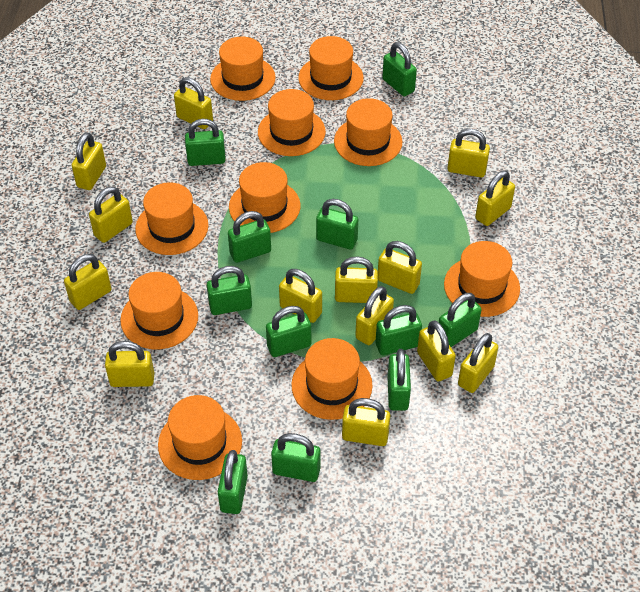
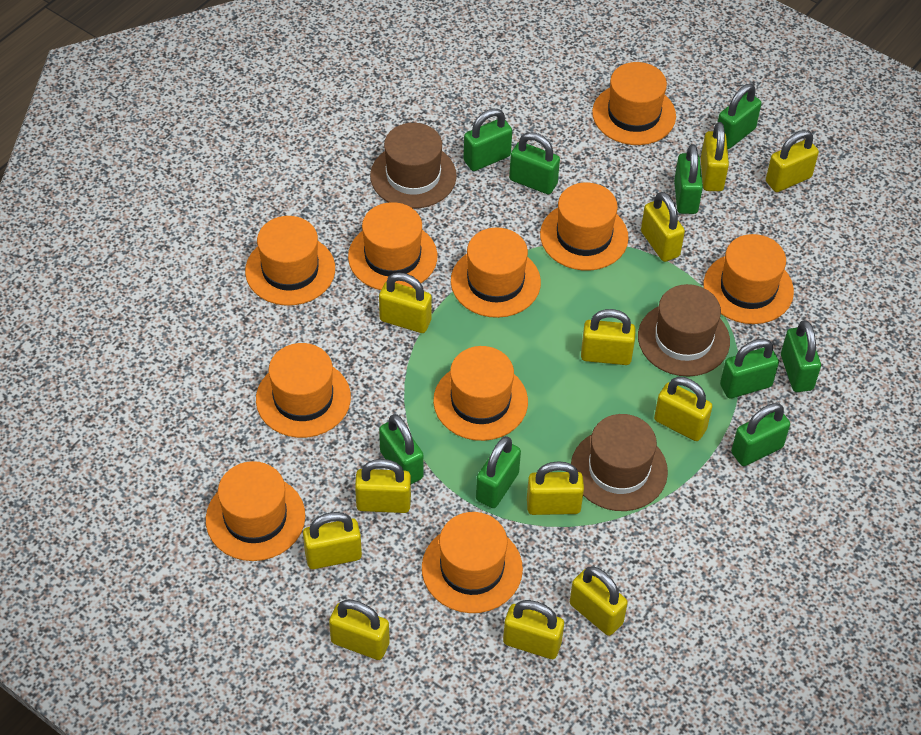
brown hat: none = 0 -> [370,123,457,208] [571,414,668,511] [638,284,730,377] = 3
green padlock: [185,119,226,166] [207,266,252,315] [218,450,248,514] [228,211,271,263] [266,306,311,357] [271,433,321,482] [316,199,358,250] [376,305,422,355] [382,42,417,96] [388,349,411,411] [439,293,482,347] = 11 -> [379,414,424,484] [463,109,512,171] [476,436,521,508] [509,132,560,194] [674,144,703,214] [717,84,762,149] [720,339,779,399] [731,403,790,466] [781,320,821,392] = 9
yellow padlock: [64,254,111,310] [72,132,106,190] [89,187,133,243] [105,341,154,387] [174,77,213,129] [279,269,322,323] [335,256,378,303] [342,398,390,446] [355,286,394,345] [378,241,422,294] [417,320,456,381] [447,129,490,177] [458,333,498,393] [475,171,515,226] = 14 -> [303,512,362,569] [329,599,390,660] [355,459,411,513] [379,272,432,333] [503,600,564,659] [527,461,584,515] [570,566,628,636] [581,309,636,365] [641,192,685,262] [654,377,712,441] [701,122,729,191] [766,130,819,192] = 12

